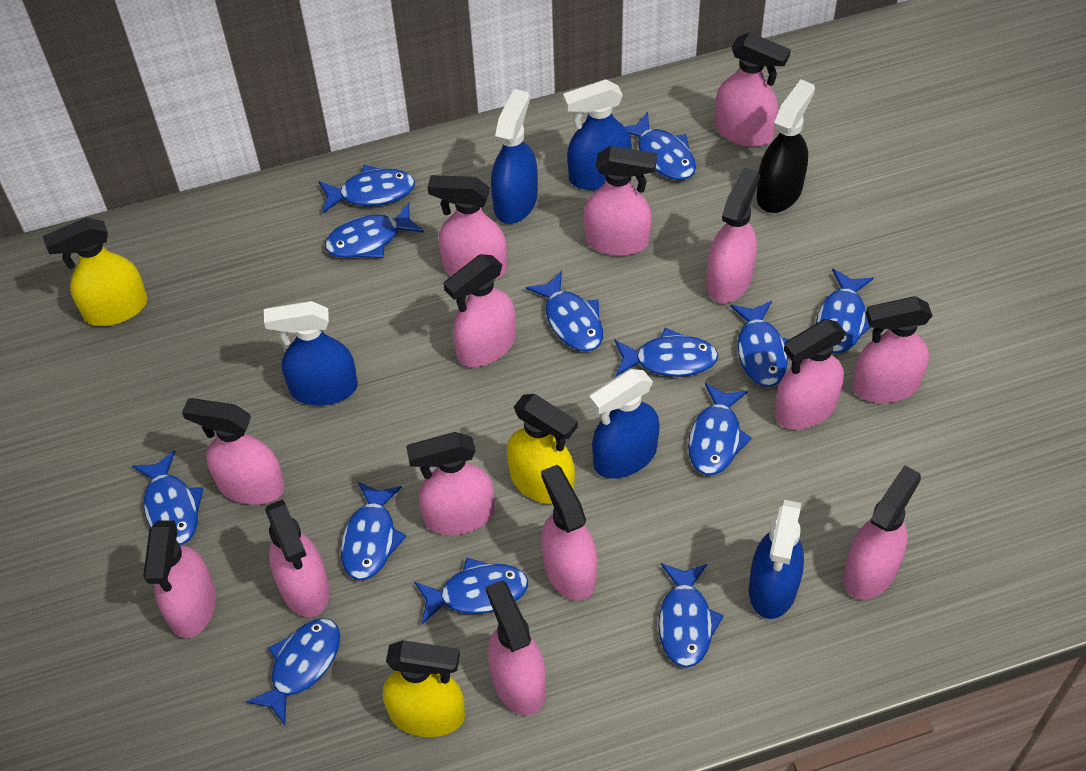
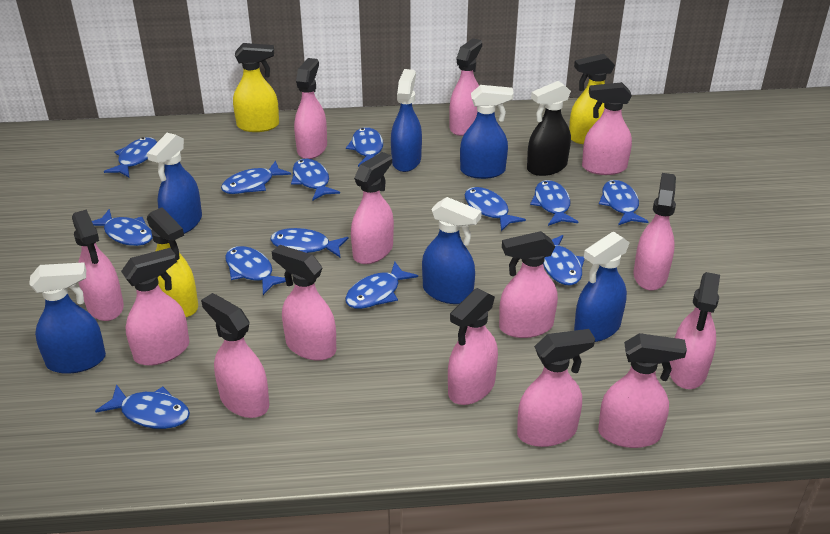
blue spray bottle: [264,301,358,406] [491,89,538,224] [563,79,632,190] [590,369,660,478] [749,500,804,619] = 5 -> [29,262,106,374] [147,133,202,234] [391,69,422,172] [422,197,482,304] [460,85,514,179] [574,232,630,342] = 6

